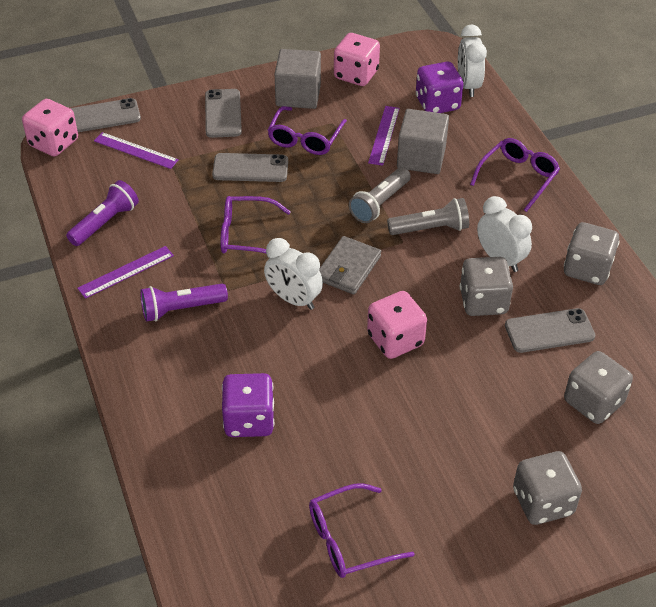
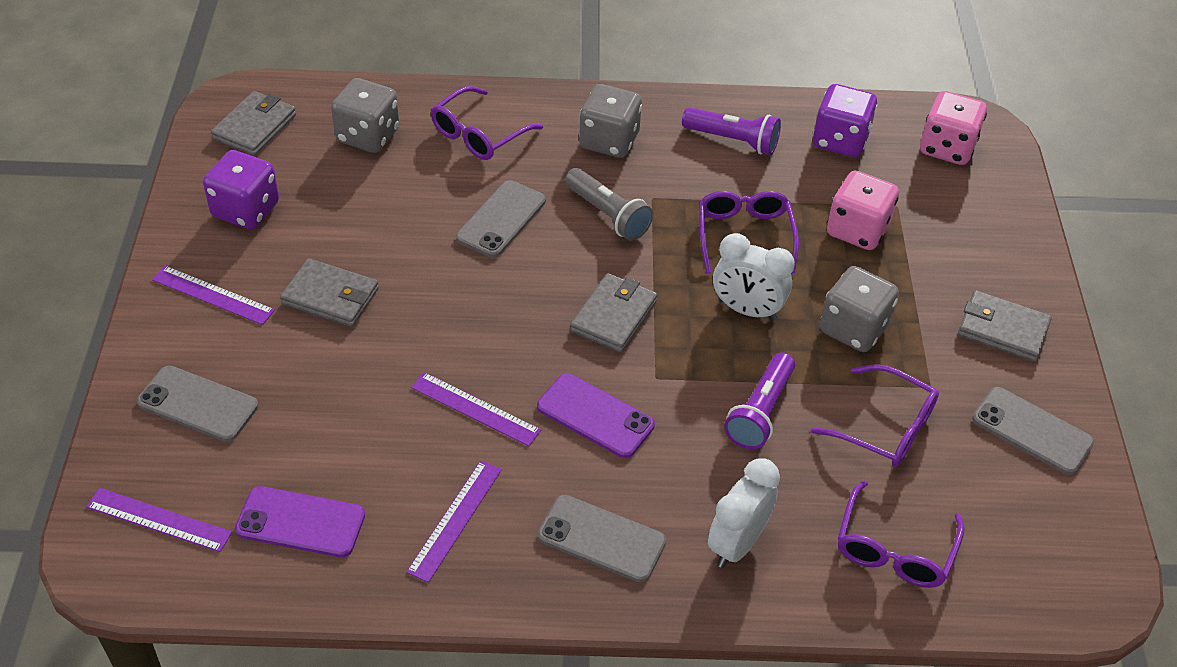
grey cube: [275,49,321,109] [397,109,449,174] = 2 -> none = 0
grey dice: [460,257,513,316] [513,451,582,525] [564,222,620,285] [564,351,633,424] = 4 -> [331,78,400,153] [579,84,642,158] [820,266,899,352] = 3
grey flashlight: [349,167,411,223] [387,198,469,235] = 2 -> [565,168,653,241] = 1
grey wallet: [319,236,381,294] = 1 -> [211,91,296,156] [280,258,379,327] [570,273,657,353] [958,290,1052,362] = 4
pink dice: [22,99,78,157] [334,33,380,86] [367,291,427,359] = 3 -> [827,170,899,250] [920,91,987,165] = 2
purple phone: none = 0 -> [235,486,365,558] [537,373,655,458] = 2
purple ruler: [77,246,174,299] [94,132,179,169] [368,106,400,166] = 3 -> [86,488,232,552] [152,266,275,325] [407,461,502,583] [411,372,541,446] = 4
white clock: [264,238,323,310] [458,25,487,97] [477,196,532,272] = 3 -> [708,458,780,568] [713,233,795,321] = 2

